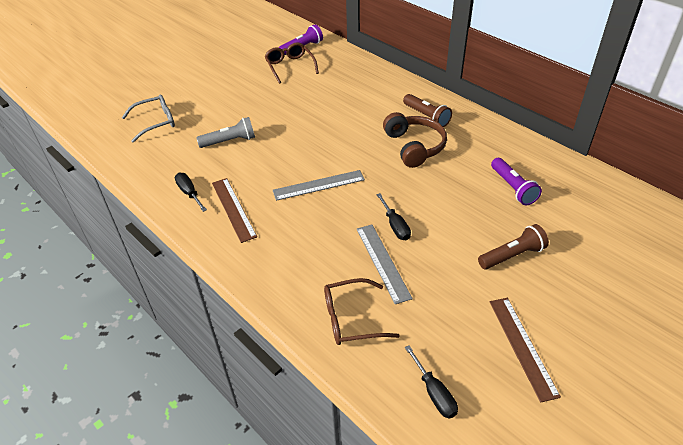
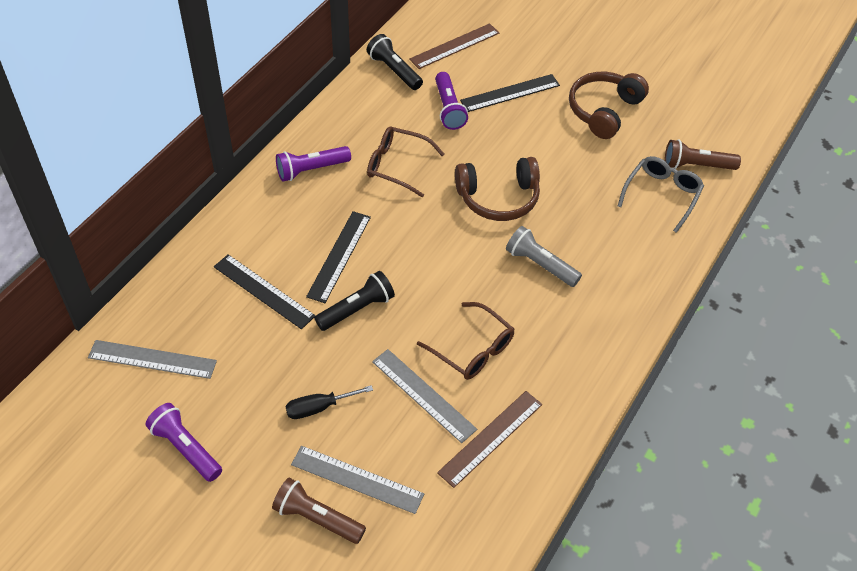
black flashlight: none = 0 -> [314,271,395,331] [367,34,423,90] = 2
black ruler: none = 0 -> [214,254,316,329] [306,211,371,303] [460,74,560,112] = 3
black screwdriver: [175,173,207,212] [376,193,411,240] [405,345,458,418] = 3 -> [286,385,373,419] = 1
brown headphones: [383,112,447,168] = 1 -> [455,157,540,221] [569,72,649,139] = 2
grey ruler: [273,170,365,201] [356,225,413,304] = 2 -> [88,340,217,379] [291,446,424,514] [372,349,477,443] = 3
purple flashlight: [279,24,323,56] [491,158,542,205] = 2 -> [146,403,222,482] [276,146,351,181] [435,72,468,130] = 3

